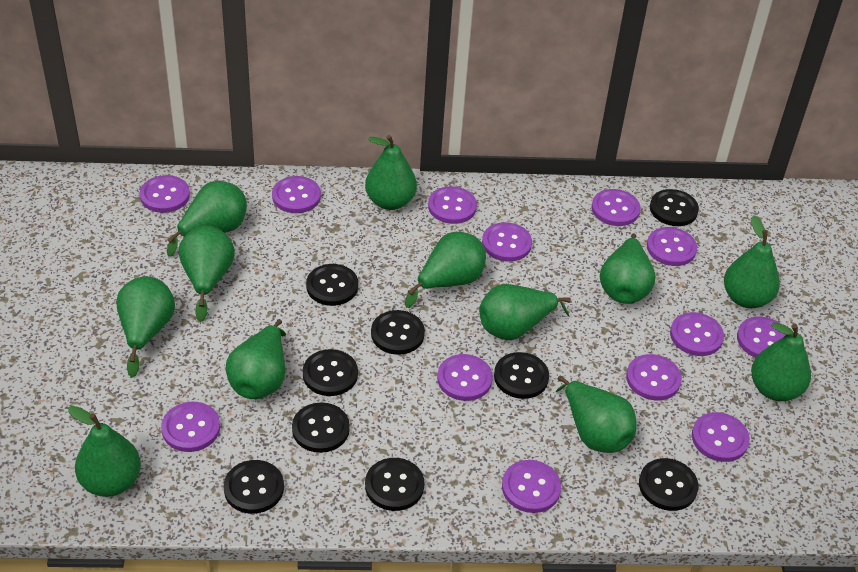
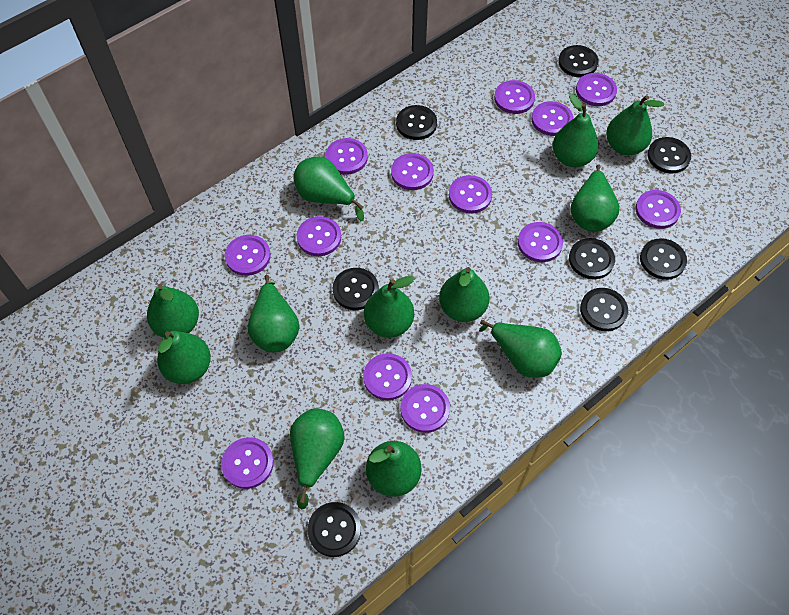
black button: [224,460,284,514] [292,402,350,453] [303,349,358,396] [306,264,358,306] [365,458,424,511] [371,310,425,355] [494,352,549,399] [639,458,698,511] [650,189,699,226] = 9 -> [307,502,361,557] [333,268,379,310] [396,105,437,140] [558,45,599,77] [569,238,615,279] [580,288,628,331] [640,238,687,280] [647,137,691,173] = 8

